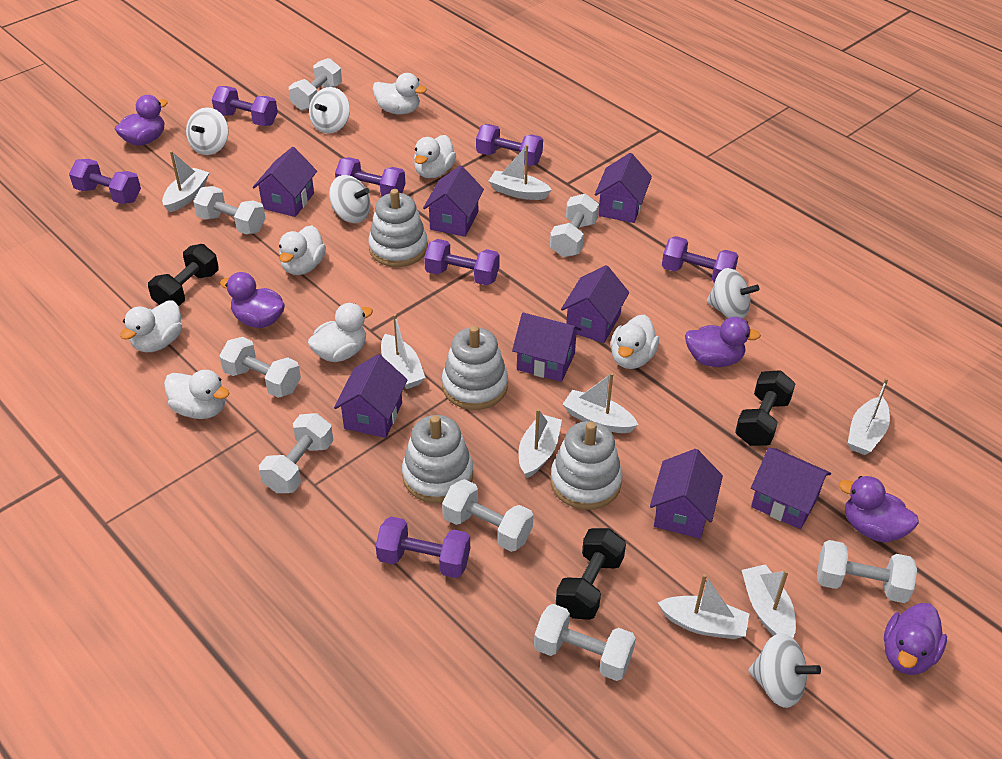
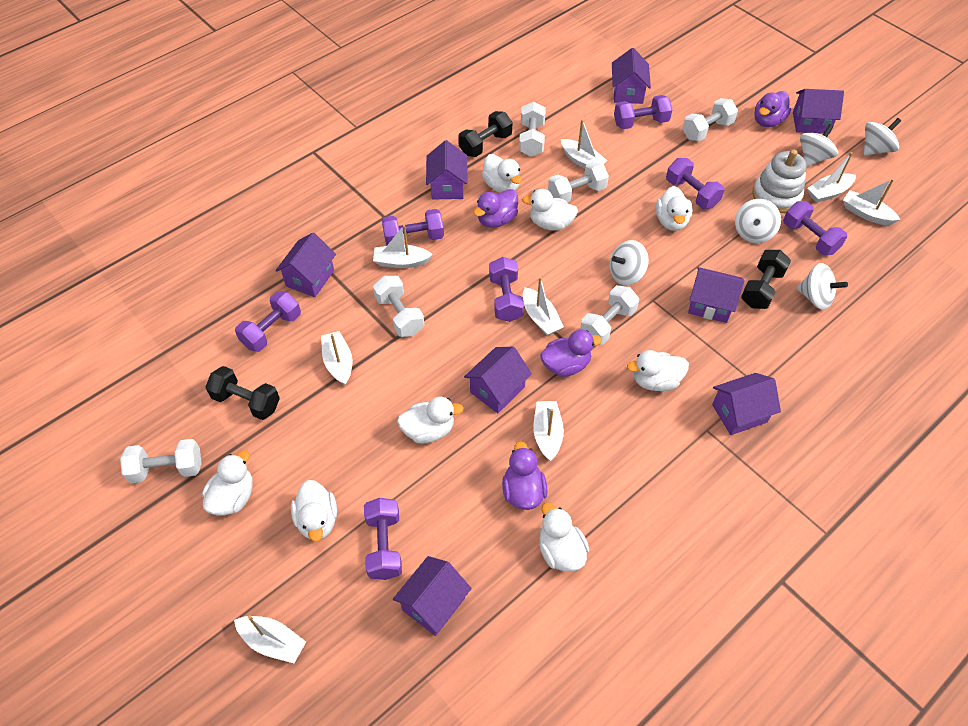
purple duck: [115,95,168,146] [220,272,285,328] [685,317,761,367] [839,476,919,543] [884,603,947,675] = 5 -> [473,189,518,228] [502,441,548,510] [540,330,602,377] [754,91,791,127] = 4
white duck: [120,300,182,352] [164,370,229,419] [279,225,326,275] [308,303,373,362] [373,73,427,114] [414,135,456,178] [610,315,659,369] = 7 -> [202,450,253,515] [291,480,337,542] [397,397,464,443] [482,154,522,193] [522,189,578,231] [539,503,589,572] [627,350,689,391] [656,186,692,231] = 8
white dumbbell: [193,186,266,235] [219,337,301,398] [259,413,333,493] [289,58,342,111] [442,479,534,552] [534,604,636,681] [550,194,599,257] [817,540,917,603] = 8 -> [120,439,202,483] [373,276,424,337] [519,102,546,157] [548,161,609,203] [580,285,639,345] [682,98,738,141] = 6
white stacking toy: [368,189,428,267] [402,415,473,503] [442,325,508,410] [550,421,622,510] = 4 -> [752,149,807,213] = 1

